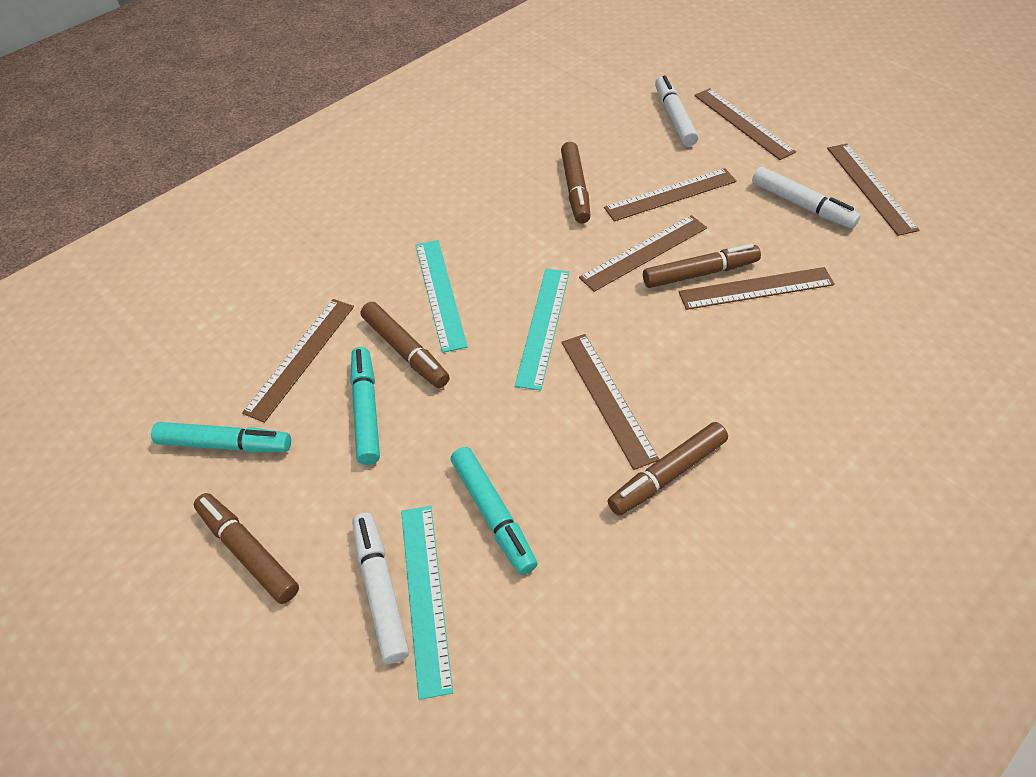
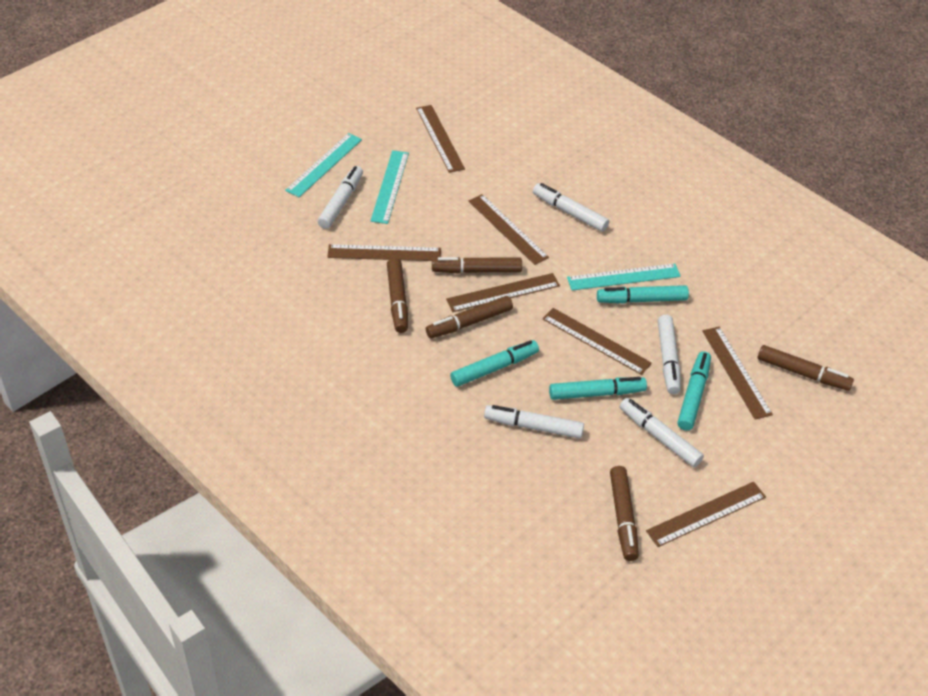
turquoise marker: [151,422,291,452] [350,347,380,465] [451,447,537,575] = 3 -> [450,340,539,387] [549,377,647,400] [597,285,689,304] [677,351,711,431] = 4
white marker: [352,513,409,664] [655,75,698,146] [752,167,861,229] = 3 -> [317,166,363,229] [484,405,584,439] [533,183,609,232] [620,398,704,467] [658,315,681,394] = 5

